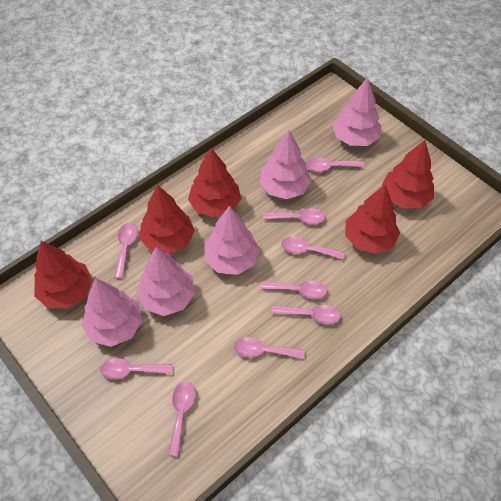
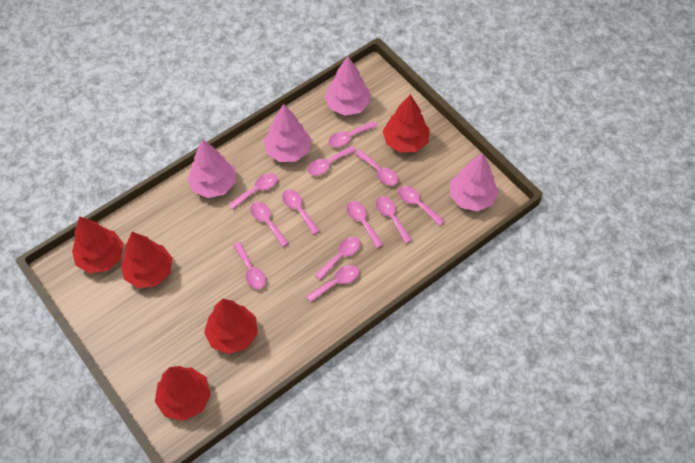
pink spoon: [100,358,173,380] [114,222,138,279] [168,381,196,457] [234,337,304,359] [261,281,327,299] [263,208,325,224] [272,305,341,324] [281,236,345,260] [306,157,364,172] = 9 -> [229,173,278,209] [233,242,266,289] [250,202,289,247] [282,189,320,235] [306,265,359,303] [308,146,356,176] [315,237,360,280] [328,121,378,147] [346,201,383,248] [355,150,398,186] [376,196,412,244] [398,186,444,226] = 12
pink tree: [82,278,142,347] [136,247,195,316] [204,206,260,275] [259,130,312,199] [332,77,381,146] = 5 -> [187,140,236,198] [264,104,311,162] [325,57,370,116] [450,153,499,211] = 4

